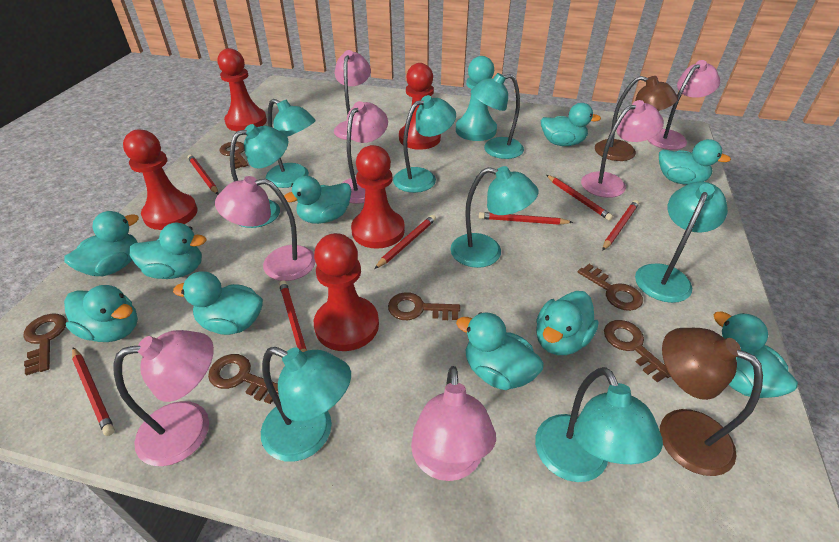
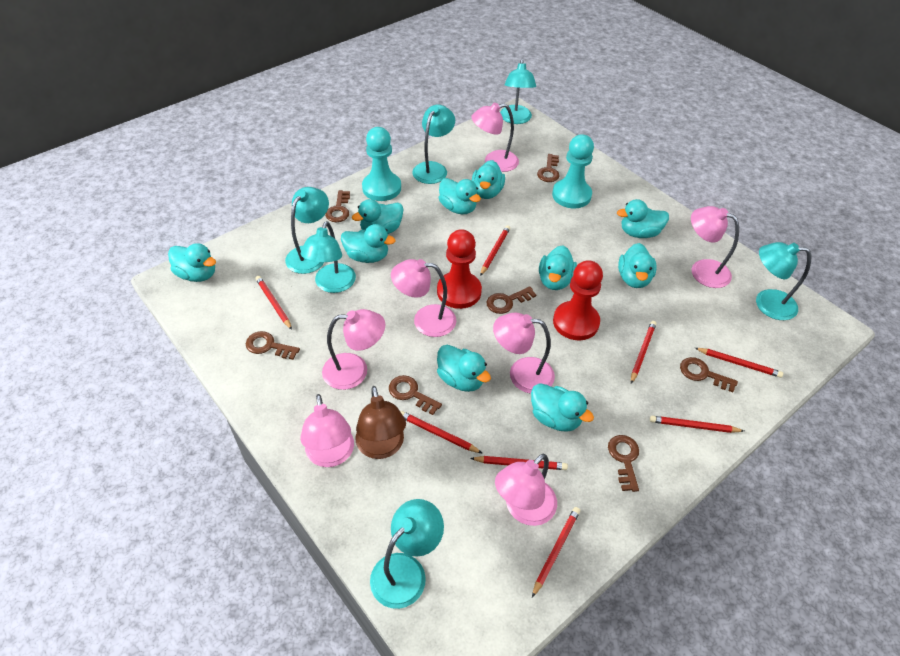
brown key: [24,313,66,375] [208,354,279,404] [219,141,248,169] [388,292,460,320] [578,264,643,311] [604,320,671,382] = 6 -> [246,331,300,360] [325,190,350,222] [389,375,442,415] [487,286,536,314] [537,154,559,182] [608,435,639,492] [680,357,738,392] = 7
brown lamp: [595,76,678,161] [660,328,763,476] = 2 -> [355,386,406,459] = 1
red pawn: [123,129,197,230] [218,48,267,131] [314,233,379,351] [351,145,405,249] [399,63,441,150] = 5 -> [437,229,482,309] [553,260,603,340] = 2
red pencil: [72,347,115,436] [188,155,219,195] [279,280,307,352] [374,215,436,269] [479,212,573,225] [547,175,613,221] [602,200,639,251] = 7 -> [255,276,292,330] [400,411,482,453] [470,456,568,470] [480,225,510,276] [532,507,580,597] [631,321,656,384] [650,416,744,433] [695,348,783,378] = 8
turquoise lamp: [230,124,288,228] [261,347,351,462] [266,99,316,188] [393,95,456,193] [450,166,538,268] [471,73,524,159] [535,367,663,482] [635,182,728,303] = 8 -> [285,187,329,274] [301,221,356,293] [370,499,444,609] [412,105,455,184] [500,59,536,124] [756,242,811,320] = 6
turquoise pawn: [456,56,497,141] = 1 -> [362,127,401,201] [552,134,594,208] = 2

